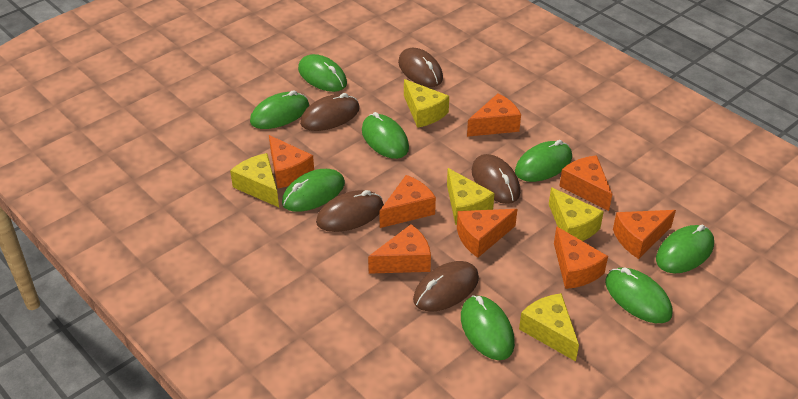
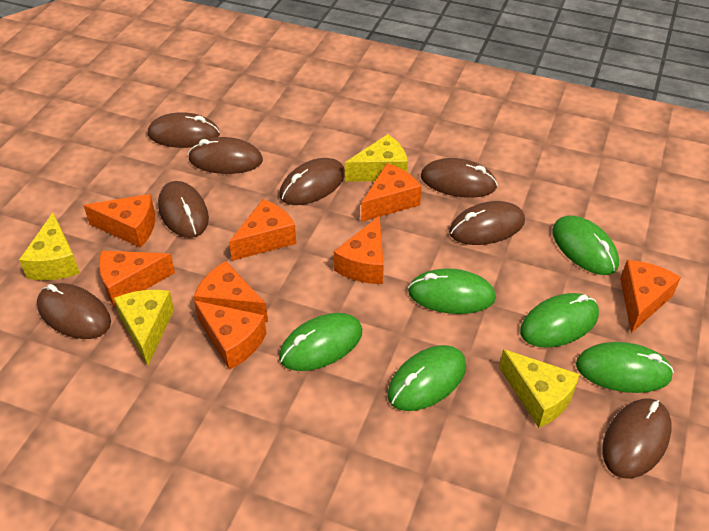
brown mouse: [300,93,360,131] [316,190,384,232] [398,48,443,87] [413,261,479,312] [472,154,520,204] = 5 -> [37,283,111,339] [148,112,220,148] [158,181,209,238] [188,137,263,174] [279,158,345,205] [421,158,498,198] [449,201,525,245] [602,399,672,478] = 8
green mouse: [250,90,309,129] [282,169,345,212] [298,54,347,92] [362,112,409,159] [461,295,515,360] [515,140,572,182] [605,267,673,323] [656,225,714,273] = 8 -> [279,313,362,371] [387,345,466,411] [408,269,496,314] [520,293,599,348] [552,215,619,275] [576,342,674,393] = 6
yellow cheese: [230,153,279,207] [404,79,449,128] [447,168,495,225] [519,293,579,362] [549,187,604,241] = 5 -> [19,213,80,280] [114,290,174,366] [345,134,408,182] [499,349,580,428] = 4

